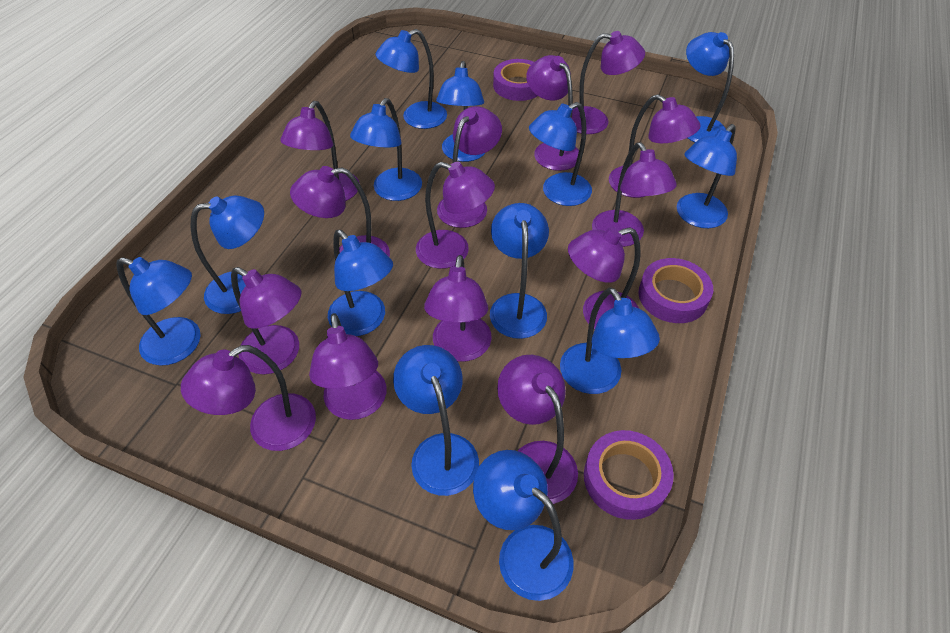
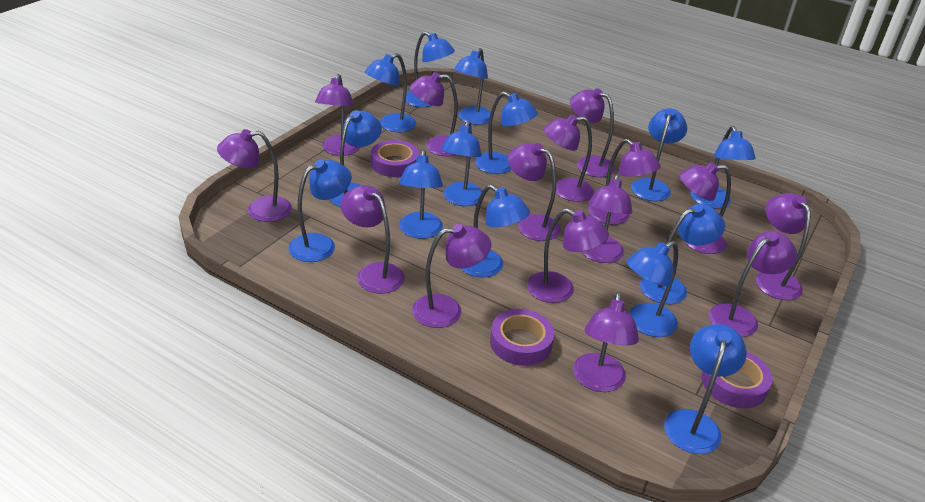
blue lamp: [117,257,201,366] [191,195,264,314] [328,230,393,336] [350,98,422,201] [375,29,447,129] [393,345,479,496] [436,61,485,162] [473,450,574,601] [490,203,549,339] [529,102,592,206] [560,287,660,394] [677,124,737,228] [686,32,734,142] = 13 -> [288,160,352,262] [329,111,382,207] [365,53,416,132] [399,149,443,239] [406,32,455,107] [441,121,482,206] [454,48,491,125] [461,185,530,277] [475,92,538,174] [626,241,678,337] [631,108,687,201] [640,204,725,304] [664,324,747,454] [690,126,756,209] = 14
purple lamp: [181,345,316,451] [231,267,301,375] [281,101,360,201] [290,166,390,256] [309,313,387,420] [416,162,495,269] [424,255,492,362] [437,106,502,228] [497,355,578,504] [526,55,579,171] [568,227,641,329] [572,31,645,134] [592,142,677,247] [609,94,701,198] = 14 -> [217,129,292,222] [315,74,360,156] [341,185,405,294] [410,72,458,156] [412,224,491,328] [508,143,561,241] [527,208,609,303] [544,115,594,202] [570,88,615,177] [573,292,639,392] [582,174,633,263] [588,139,661,225] [679,162,731,254] [709,231,797,337] [756,193,811,300] = 15

